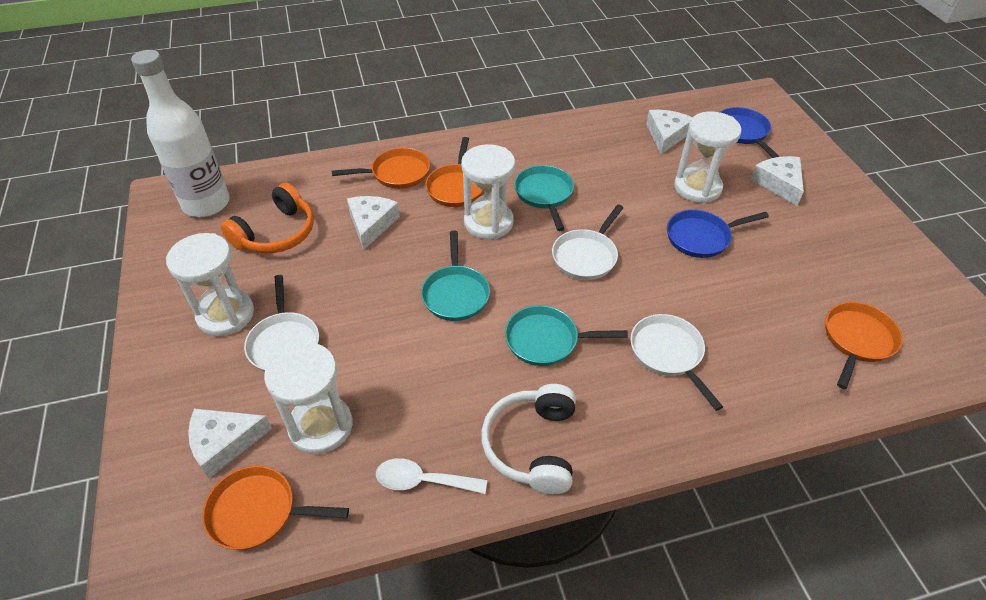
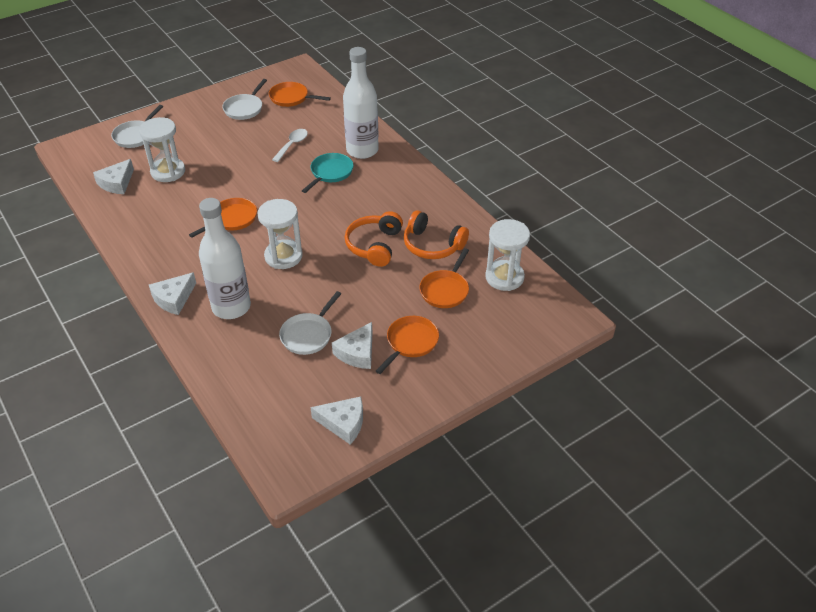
blue pan: [667,210,769,258] [720,107,780,158] = 2 -> none = 0
orange headphones: [221,183,314,253] = 1 -> [345,211,403,267] [404,210,469,259] = 2
turquoise pan: [421,231,490,321] [505,305,628,366] [514,165,574,231] = 3 -> [302,153,354,193] = 1
white bottle: [131,50,230,217] = 1 -> [199,198,251,319] [343,47,379,159] = 2
white headphones: [481,384,576,494] = 1 -> none = 0
white hourglass: [166,233,254,336] [264,342,352,454] [461,144,515,239] [674,111,742,203] = 4 -> [139,117,185,182] [257,199,303,269] [485,219,530,291] = 3

